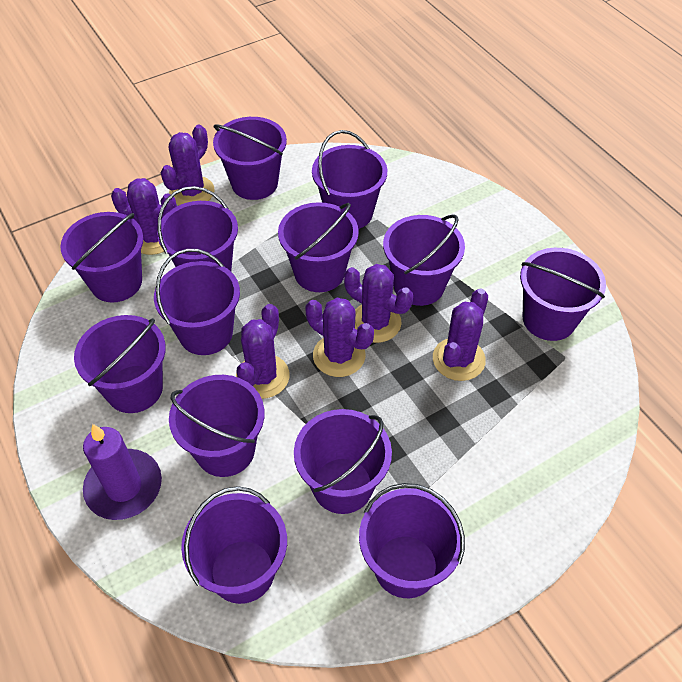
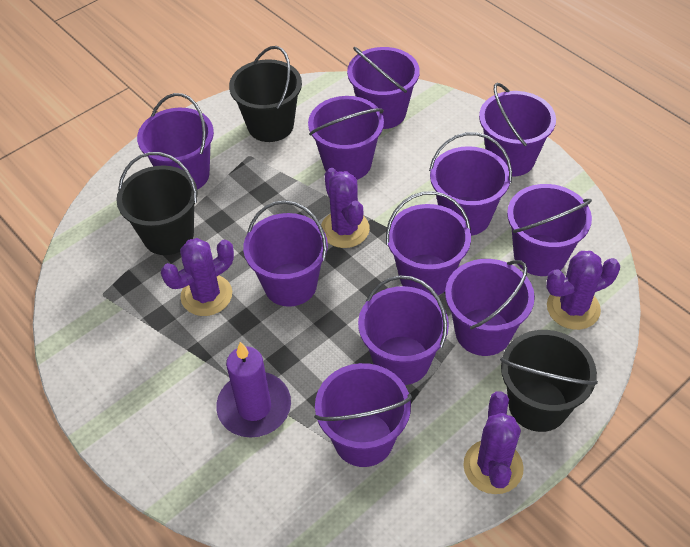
black bucket: none = 0 -> [116,152,198,255] [229,46,302,142] [500,330,598,432] = 3
purple bucket: [60,212,144,303] [74,315,166,413] [154,249,240,355] [157,186,238,271] [169,375,265,477] [181,486,287,604] [213,117,287,200] [278,202,359,292] [294,409,392,514] [312,130,387,229] [359,483,465,598] [383,214,465,306] [520,248,606,341] = 13 -> [137,93,214,190] [243,200,328,307] [308,96,384,180] [314,363,412,467] [347,47,420,129] [358,275,449,385] [386,191,471,296] [429,132,512,236] [445,259,535,356] [479,83,556,177] [507,184,592,276] = 11
purple cactus: [111,178,177,255] [161,125,214,205] [236,304,290,399] [305,298,374,377] [344,264,413,343] [433,288,488,381] = 6 -> [161,238,234,316] [321,168,370,248] [463,391,524,494] [546,251,620,330] = 4

